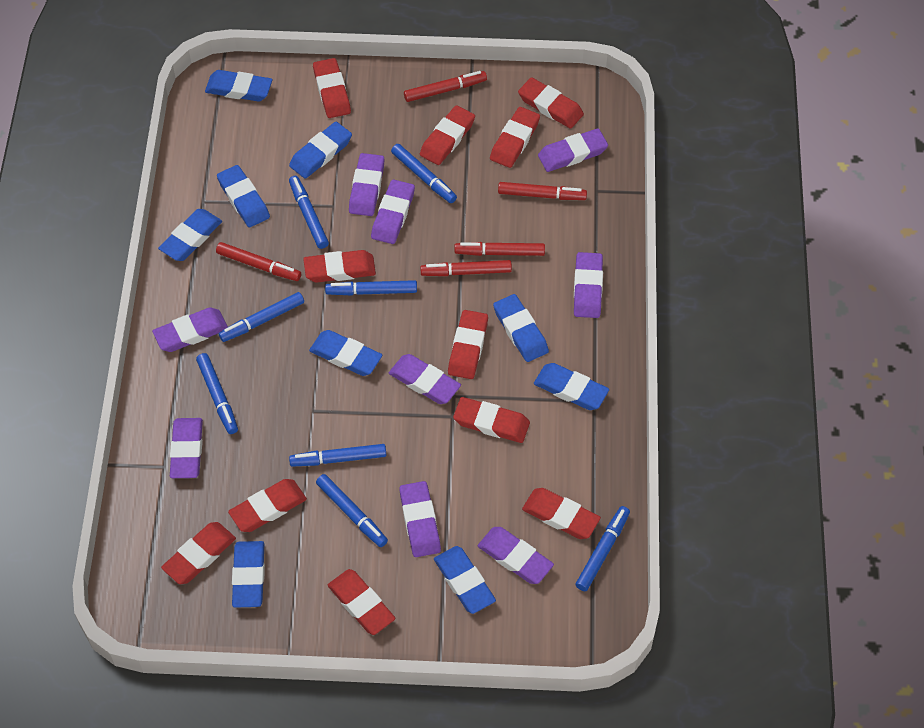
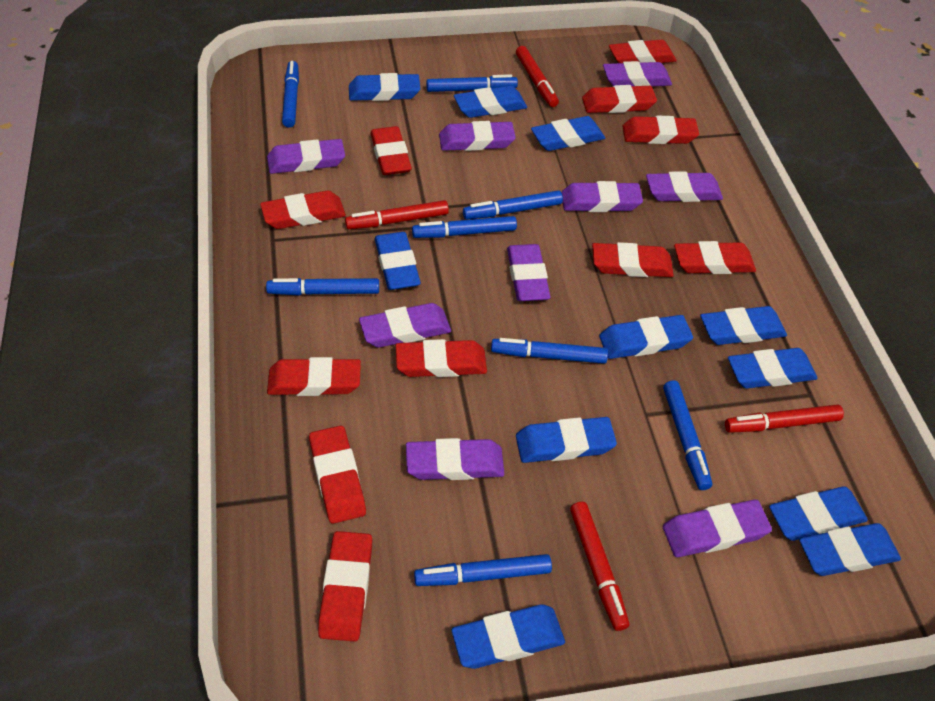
blue eraser: [158,209,222,261] [205,70,273,102] [217,165,270,227] [232,541,265,608] [289,122,352,179] [309,330,382,376] [434,546,496,614] [493,294,549,362] [534,363,609,410] = 9 -> [349,73,420,101] [375,232,421,290] [452,604,565,669] [454,86,527,118] [516,417,617,463] [531,116,605,151] [599,315,693,359] [700,306,787,345] [728,348,818,389] [769,486,868,541] [799,523,901,576] = 11
red marker: [216,242,301,281] [404,71,487,102] [420,260,512,276] [455,242,545,256] [498,182,587,200] = 5 -> [345,200,449,229] [516,46,559,107] [570,502,629,631] [725,405,844,433] = 4

